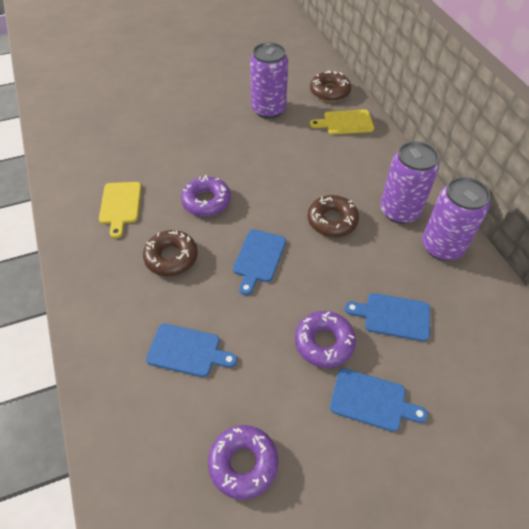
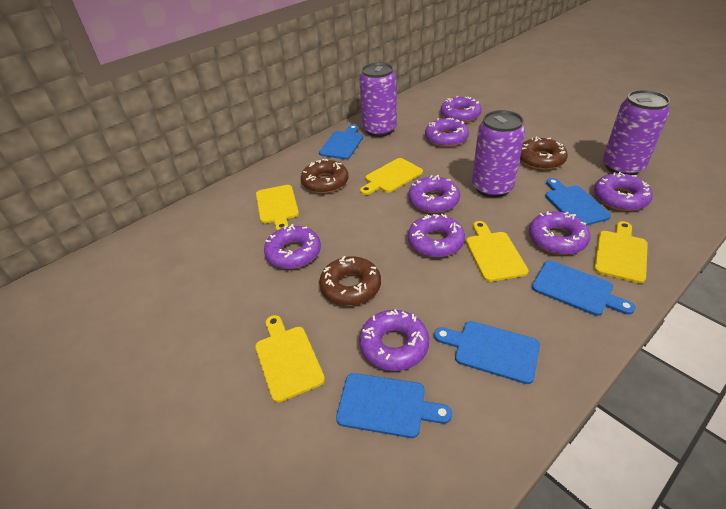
blue cutting board: [146,324,237,377] [233,229,286,295] [330,368,428,432] [345,293,430,341] = 4 -> [319,125,363,159] [336,373,452,438] [434,321,540,384] [532,261,635,316] [545,178,611,225] = 5
purple donut: [181,175,231,217] [208,425,279,500] [295,311,356,368] = 3 -> [264,224,321,269] [359,309,429,371] [408,175,460,213] [408,214,465,257] [425,118,469,147] [441,96,482,122] [529,211,591,255] [594,171,653,211] = 8
yellow cutting board: [99,182,141,238] [310,109,374,135] = 2 -> [255,315,325,403] [256,185,299,231] [360,158,423,195] [466,221,529,282] [594,221,648,283] = 5

